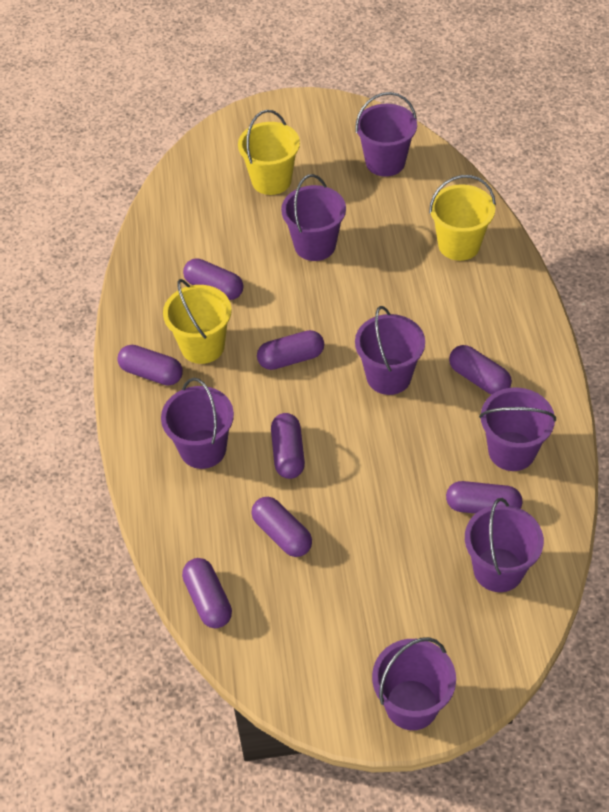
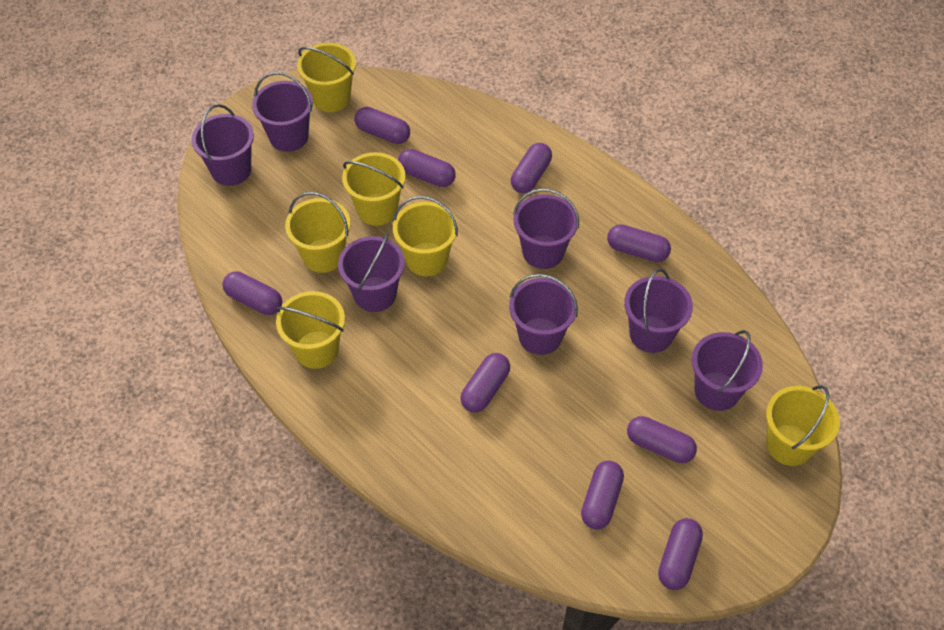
purple capsule: [117,345,183,386] [182,558,232,628] [183,258,243,300] [251,497,312,557] [257,330,324,370] [271,413,305,479] [446,481,522,514] [449,345,512,395] = 8 -> [222,271,282,315] [354,107,410,144] [398,149,456,187] [460,353,510,413] [511,143,552,193] [581,460,624,530] [607,224,671,262] [627,416,697,463] [658,518,703,590] = 9
yellow bucket: [163,279,232,364] [238,110,300,195] [429,175,496,261] = 3 -> [276,291,345,369] [285,192,350,273] [297,43,356,112] [342,152,406,226] [393,196,458,276] [766,385,840,466] = 6

